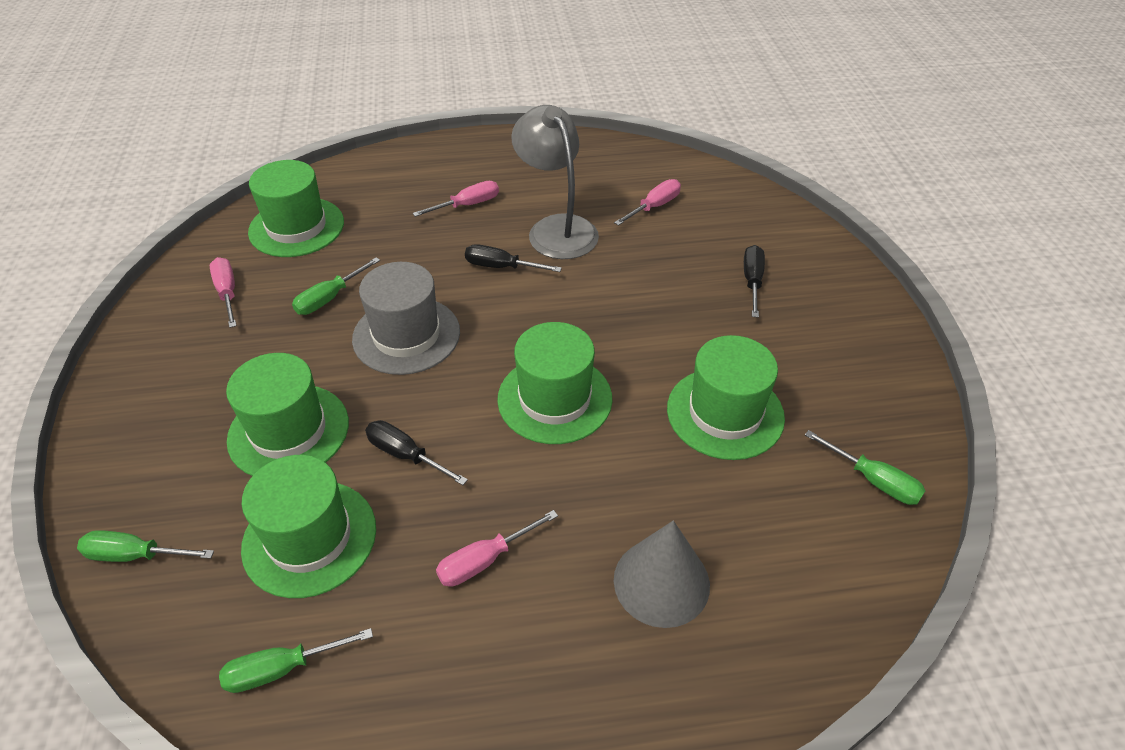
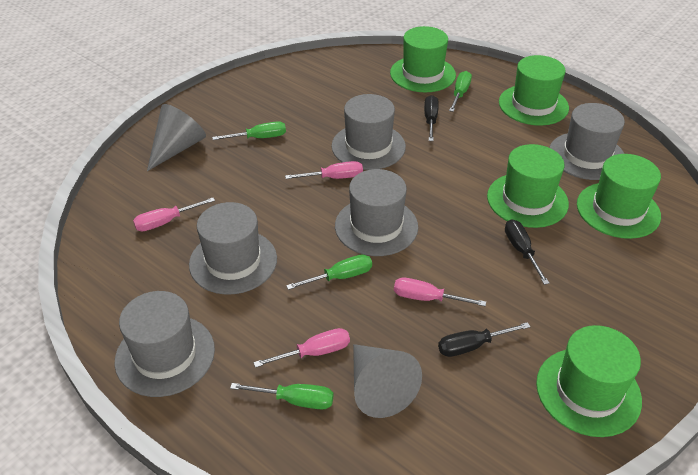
grey cone: [614,521,710,628] = 1 -> [147,104,206,171] [353,344,422,418] = 2
grey hat: [352,262,460,375] = 1 -> [114,291,215,397] [189,202,277,294] [332,94,406,170] [335,169,418,256] [549,103,625,180] = 5
grey lamp: [511,105,599,259] = 1 -> none = 0

